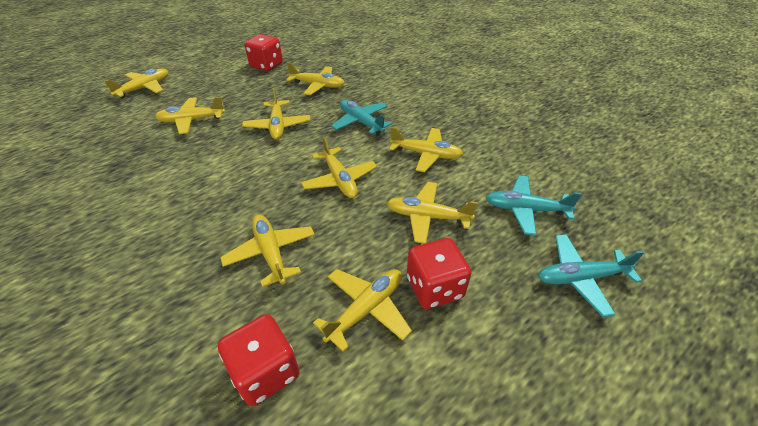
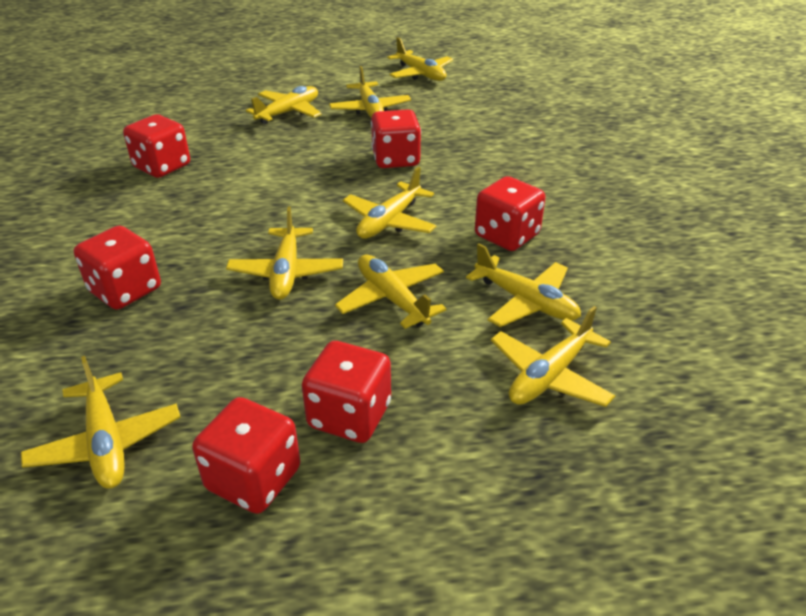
red dice: [218,314,300,406] [245,34,283,71] [407,238,471,309] = 3 -> [74,226,161,310] [123,114,190,178] [192,397,300,514] [302,341,391,443] [371,109,421,168] [475,176,546,251] = 6
turquoise plane: [331,100,392,134] [486,175,582,236] [538,235,645,317] = 3 -> none = 0

